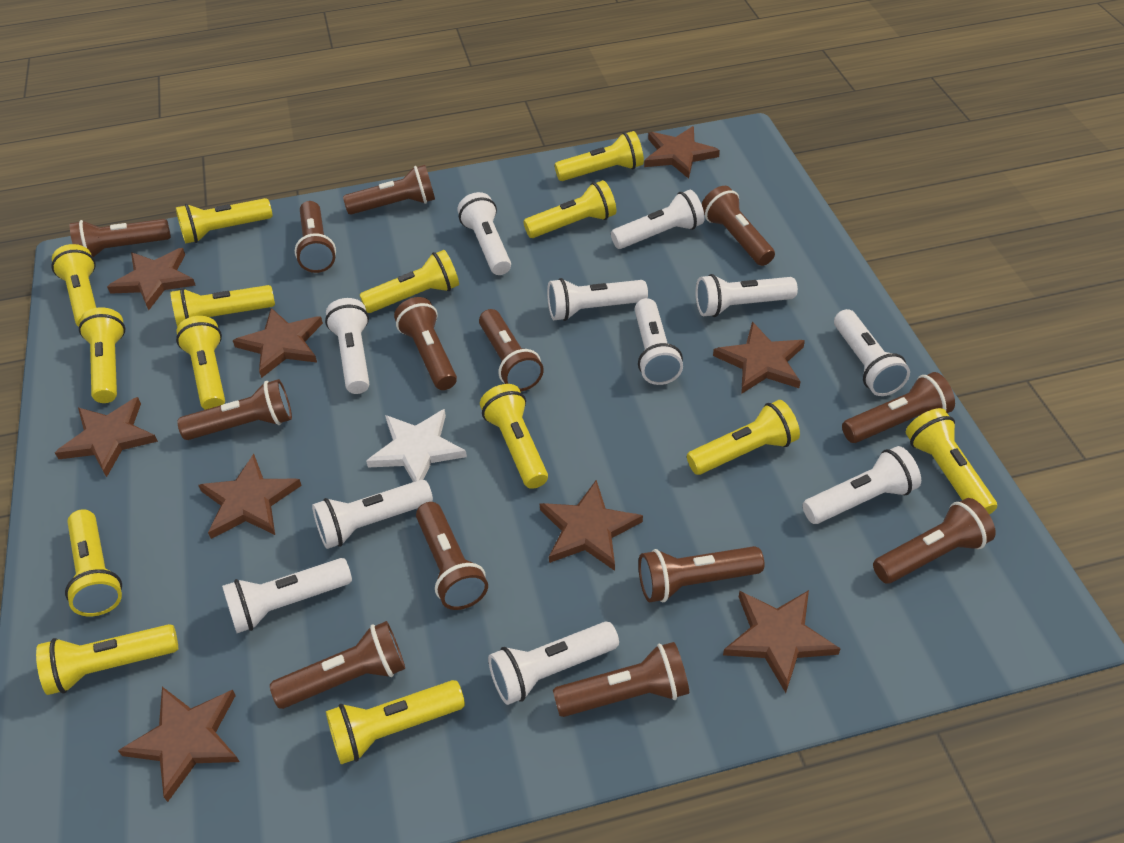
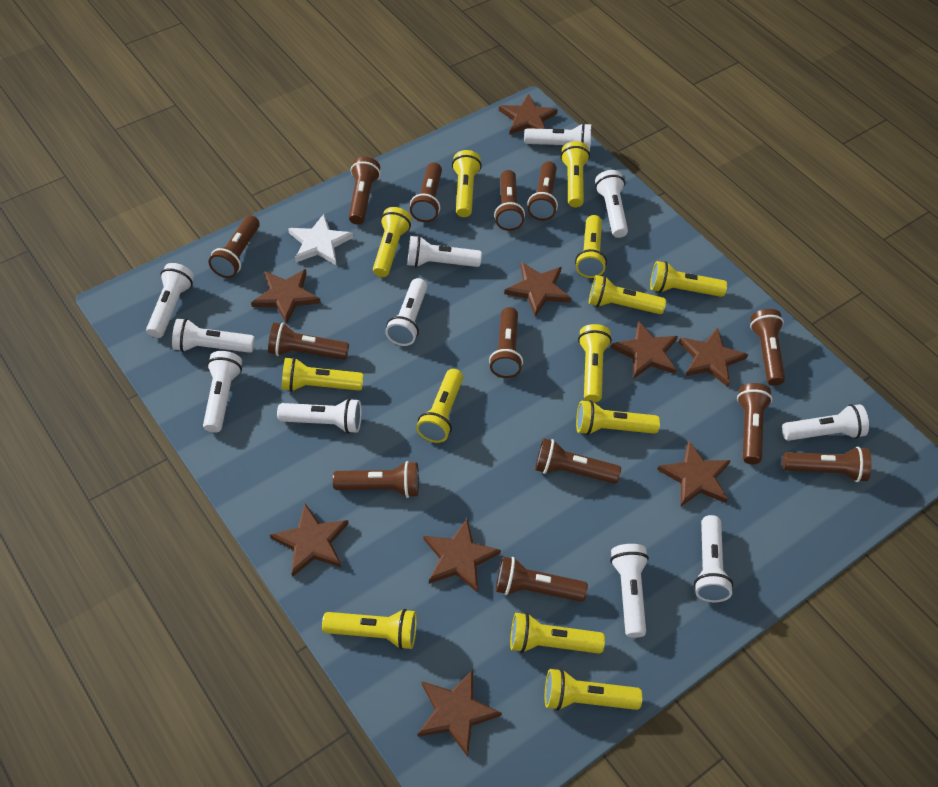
yellow flashlight: [36,624,178,695] [52,244,96,327] [65,509,122,616] [79,307,125,403] [170,285,275,327] [176,198,273,244] [176,316,225,410] [326,680,465,765] [360,250,459,313] [480,384,548,489] [523,180,616,238] [555,131,644,181] [687,400,800,475] [906,408,997,514] = 14 -> [282,357,363,392] [322,609,417,650] [373,207,412,277] [416,369,463,443] [452,150,482,217] [510,612,605,654] [545,668,642,711] [560,141,590,207] [575,215,607,278] [576,400,660,435] [578,324,612,402] [589,275,666,314] [650,261,727,297] = 13

